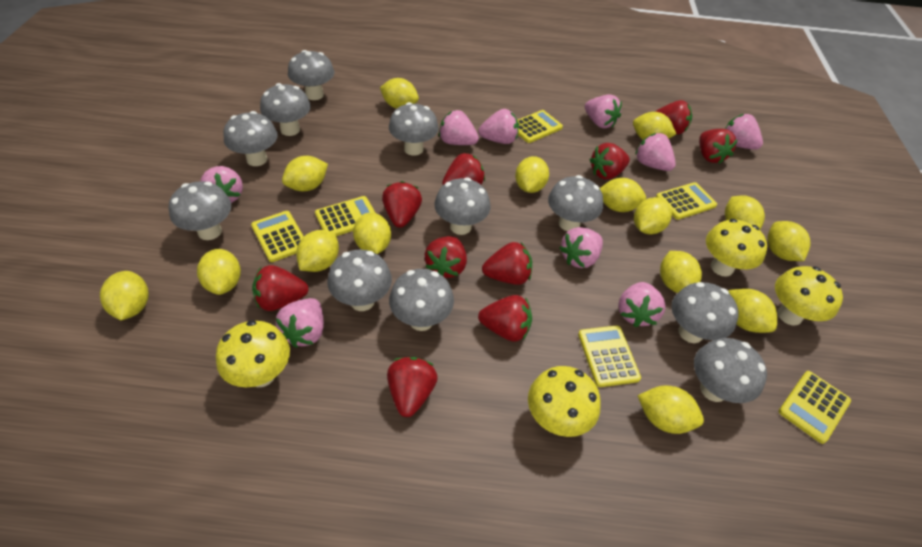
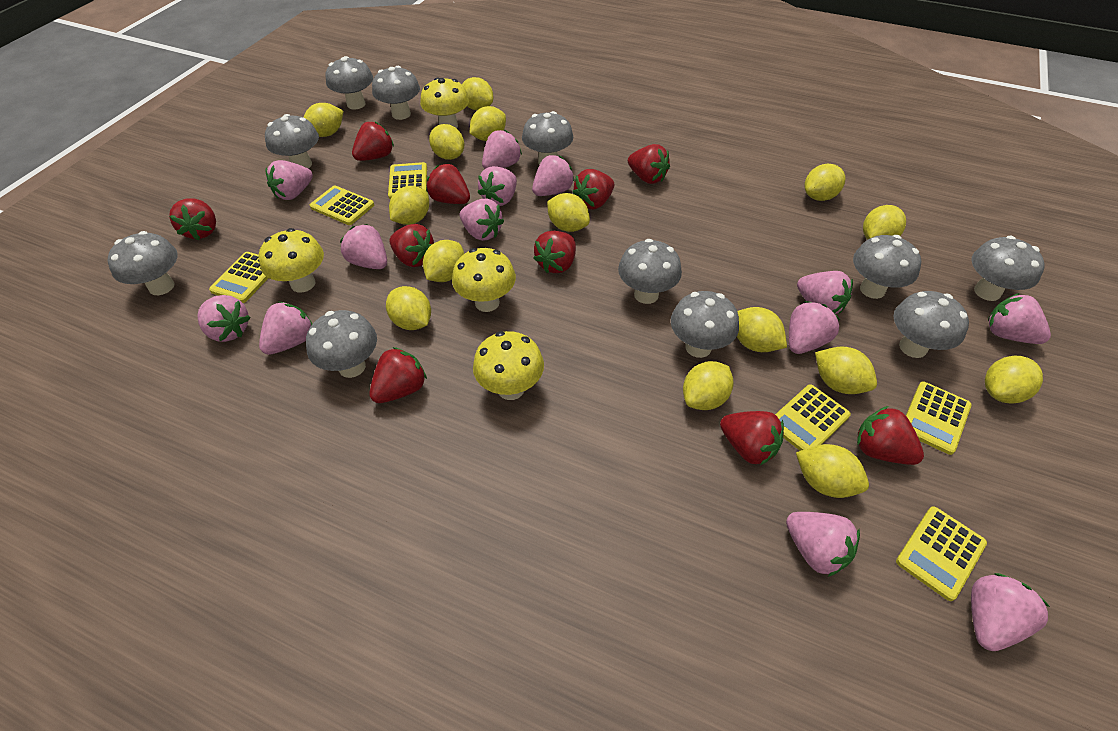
pink strawberry: [200,166,243,203] [276,298,324,348] [439,110,479,145] [478,109,519,144] [560,227,603,268] [585,94,622,128] [618,282,666,327] [635,133,676,171] [725,114,763,150] = 9 -> [197,295,251,342] [259,302,312,355] [266,160,313,200] [340,224,387,269] [460,199,504,241] [478,166,517,206] [482,130,522,169] [532,155,575,196] [786,512,860,577] [789,301,840,354] [797,271,853,314] [971,573,1050,651] [988,293,1051,344] = 13

